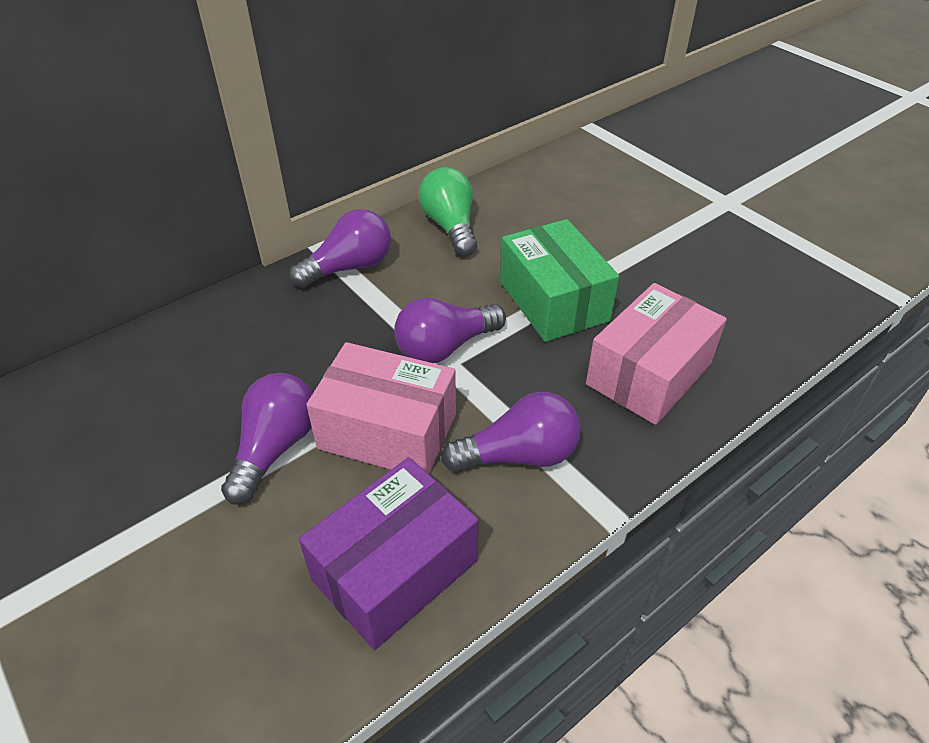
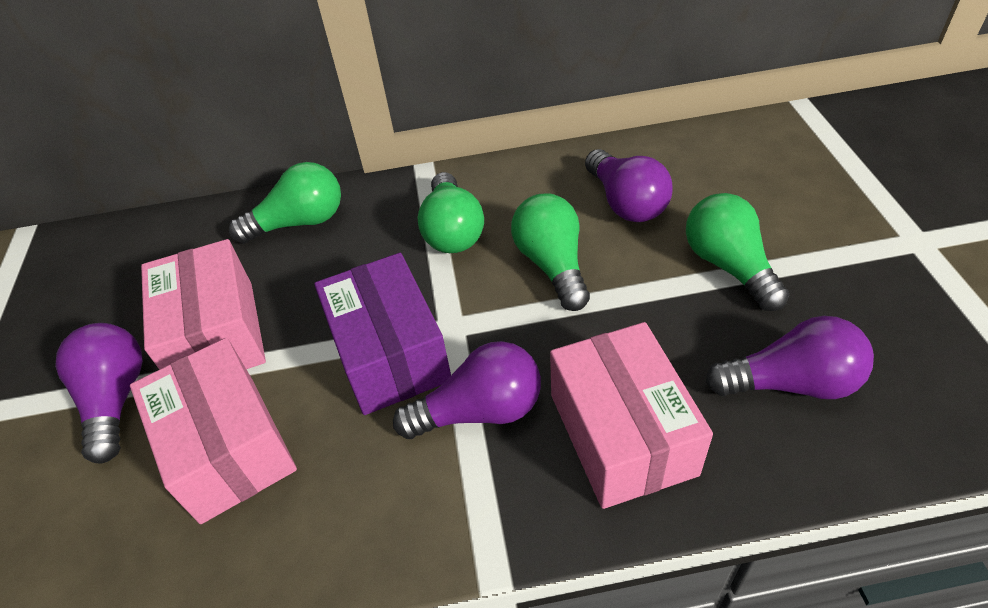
green box: [500,219,619,342] = 1 -> none = 0
green light bulb: [419,167,477,256] = 1 -> [229,162,341,244] [417,172,484,253] [511,193,590,311] [686,193,789,311] = 4
pink box: [306,342,456,474] [586,283,727,425] = 2 -> [130,338,297,524] [141,239,266,370] [550,322,713,509] = 3

